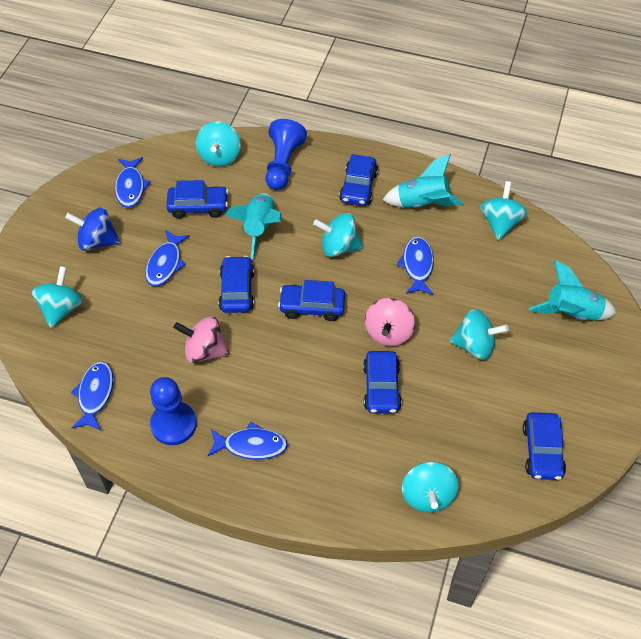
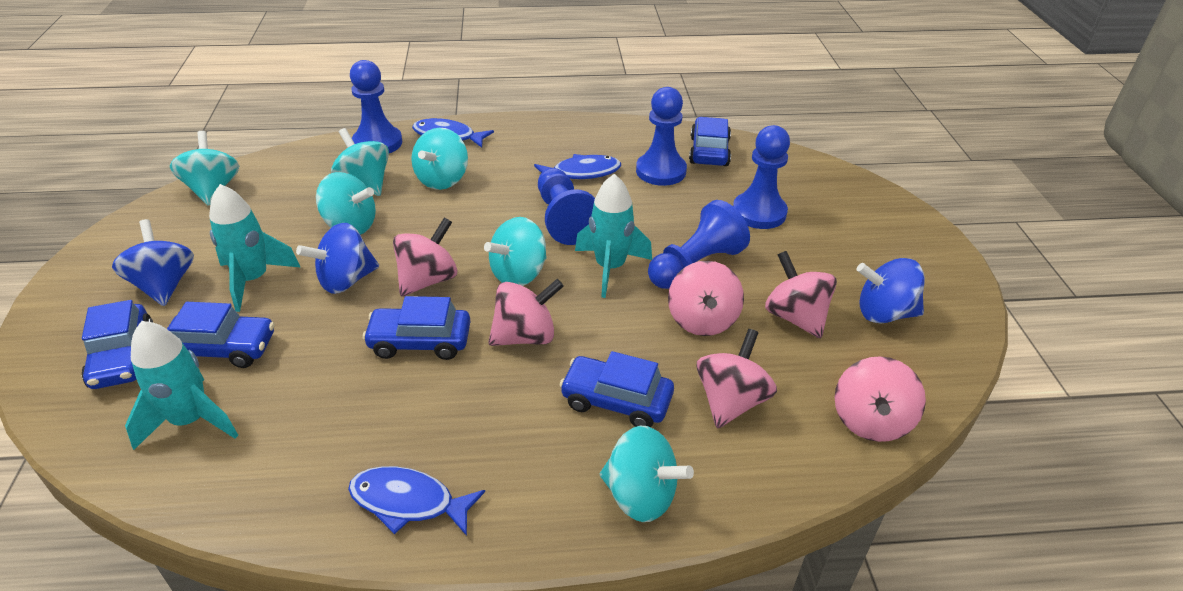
blue car: [166,180,228,218] [219,256,254,313] [278,280,345,321] [339,154,378,206] [363,351,402,414] [523,412,566,480] = 6 -> [82,300,153,389] [167,302,275,368] [362,296,470,360] [559,351,674,427] [689,117,731,166] = 5
blue fish: [71,361,113,430] [115,157,151,208] [145,230,190,286] [208,422,288,460] [397,237,434,294] = 5 -> [348,466,485,536] [412,118,494,148] [534,154,621,179] = 3
blue pawn: [150,377,197,445] [265,119,307,190] = 2 -> [350,60,403,153] [538,168,595,245] [636,87,687,186] [648,200,750,289] [733,125,790,229] = 5
blue spinning top: [65,207,120,251] = 1 -> [112,219,194,306] [296,223,379,294] [857,258,925,324] = 3
pink spinning top: [174,316,230,363] [365,298,415,346] = 2 -> [393,218,457,296] [488,279,564,346] [668,261,744,336] [697,329,777,429] [765,251,837,338] [834,356,926,442] = 6

